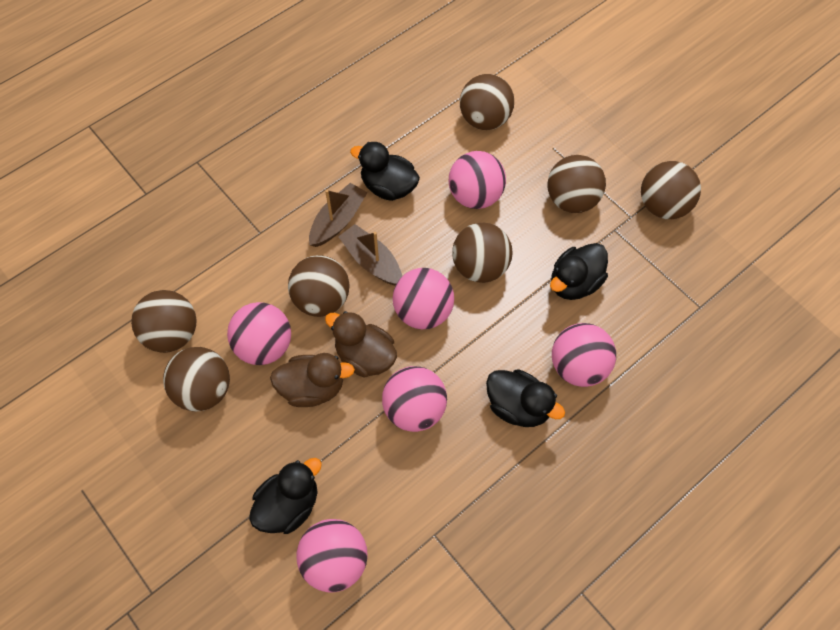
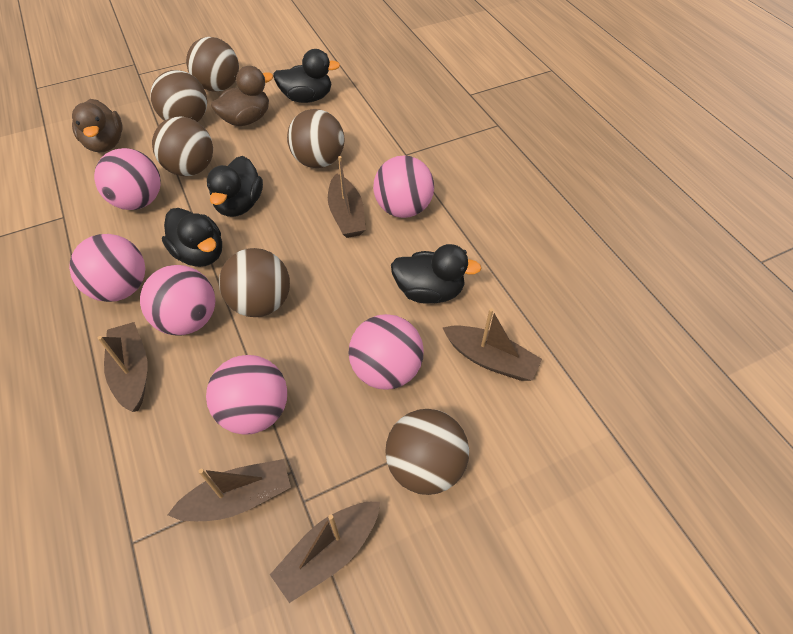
brown ball: [131,290,197,353] [163,347,230,411] [288,255,350,317] [452,223,512,283] [460,74,514,130] [547,155,606,213] [641,161,701,219] = 7 -> [150,70,207,122] [152,116,213,176] [186,37,239,92] [219,248,290,317] [287,109,344,168] [385,409,469,495] = 6
brown boat: [309,183,367,247] [338,224,402,286] = 2 -> [97,322,148,412] [168,459,291,521] [270,502,380,603] [328,156,366,238] [442,308,542,381] = 5

